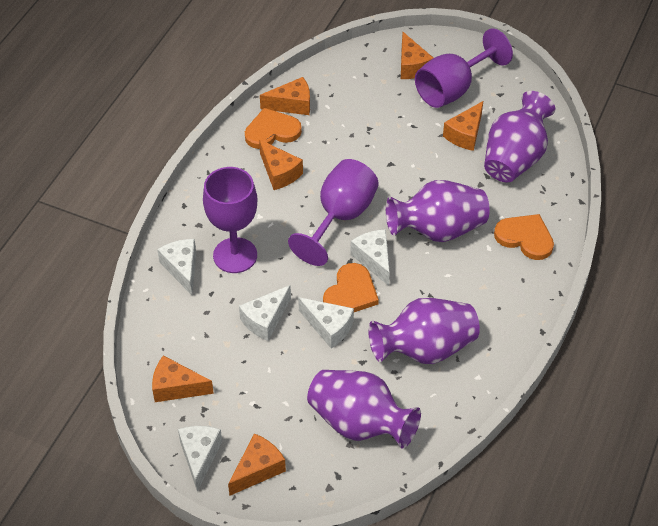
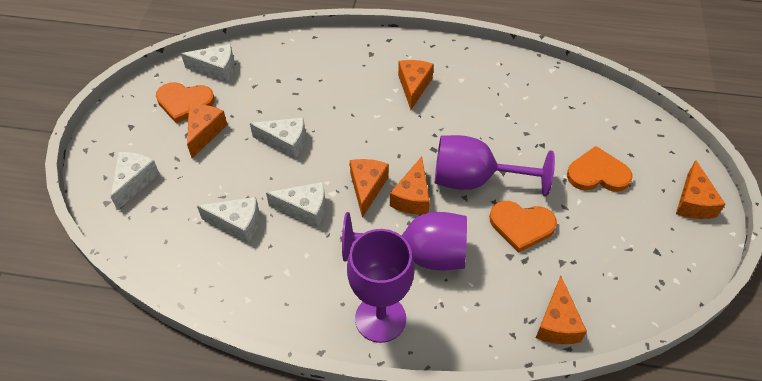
purple vase: [307,370,421,448] [368,298,480,364] [386,180,490,242] [484,91,555,182] = 4 -> none = 0

